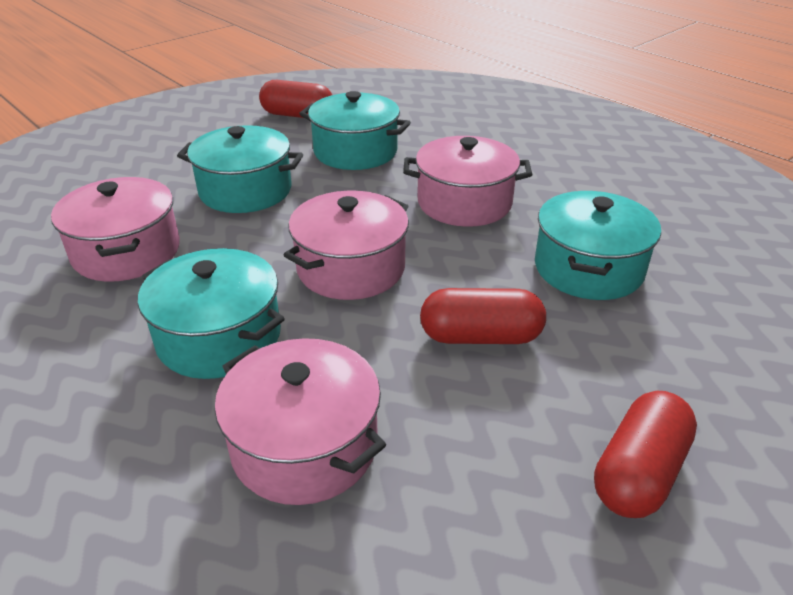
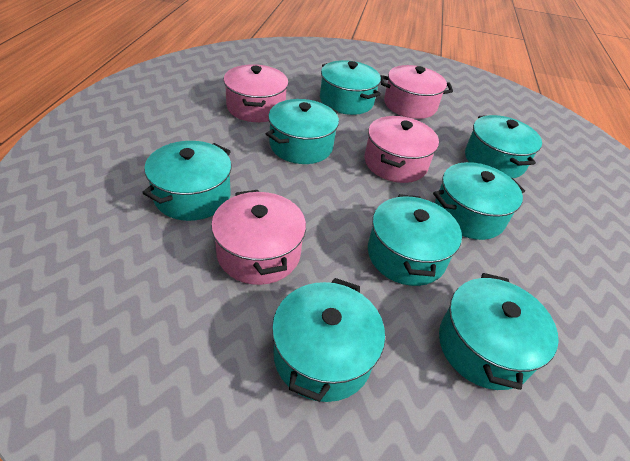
red capsule: [259,80,332,118] [420,288,546,344] [594,391,697,518] = 3 -> none = 0
turquoise pot: [138,248,285,379] [177,125,303,213] [299,91,411,170] [535,191,661,300] = 4 -> [142,141,231,221] [266,99,339,164] [272,278,385,402] [320,60,381,115] [368,194,462,286] [433,162,525,240] [439,273,559,390] [465,115,542,178] = 8

